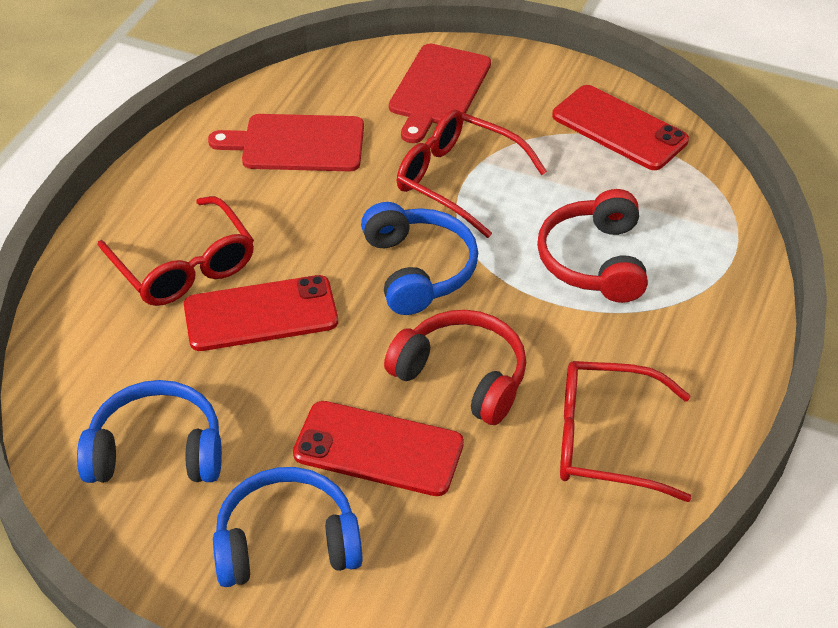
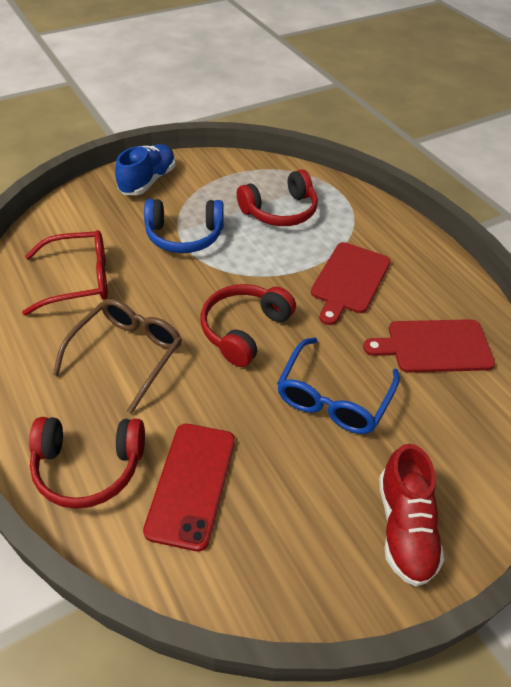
blue glasses: none = 0 -> [277,337,400,434] = 1
blue headphones: [77,380,222,483] [213,467,363,587] [361,202,478,315] = 3 -> [144,199,224,253] = 1
blue shoe: none = 0 -> [115,144,176,195] = 1
brown glasses: none = 0 -> [52,299,182,414] = 1
red glasses: [98,196,254,306] [397,109,547,238] [560,361,692,502] = 3 -> [22,230,108,315] = 1
red headphones: [384,310,526,425] [537,189,648,303] = 2 -> [29,417,145,509] [201,284,296,367] [237,169,318,226] = 3
red phone: [184,275,338,351] [293,401,464,496] [552,85,689,170] = 3 -> [143,424,235,551] = 1
red shoe: none = 0 -> [379,444,444,586] = 1

